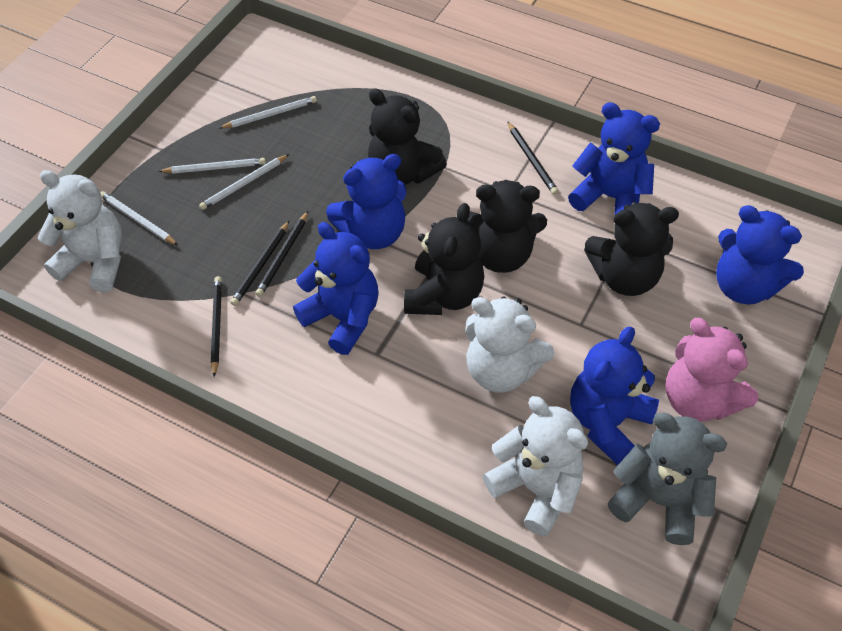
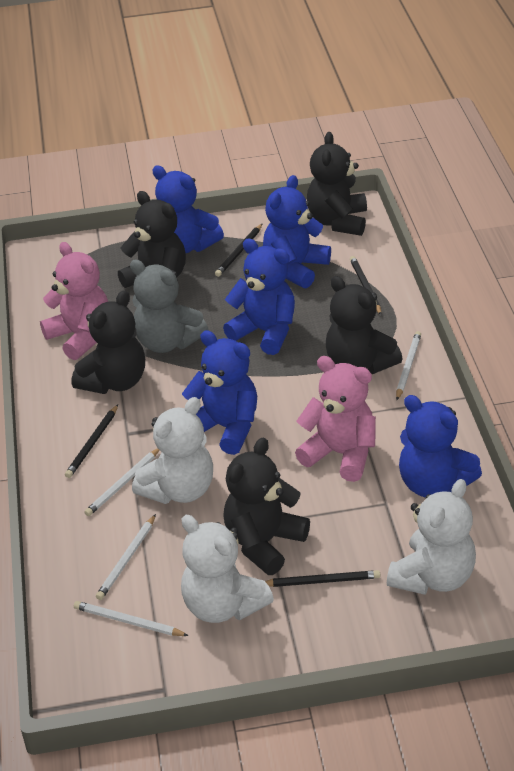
black teddy bear: [368,89,447,185] [404,203,484,315] [467,180,547,273] [584,202,679,296] = 4 -> [72,290,145,394] [118,191,186,288] [223,438,310,575] [307,132,367,236] [326,276,402,374] = 5
pink teddy bear: [666,318,758,422] = 1 -> [40,242,108,360] [295,356,376,482] = 2

